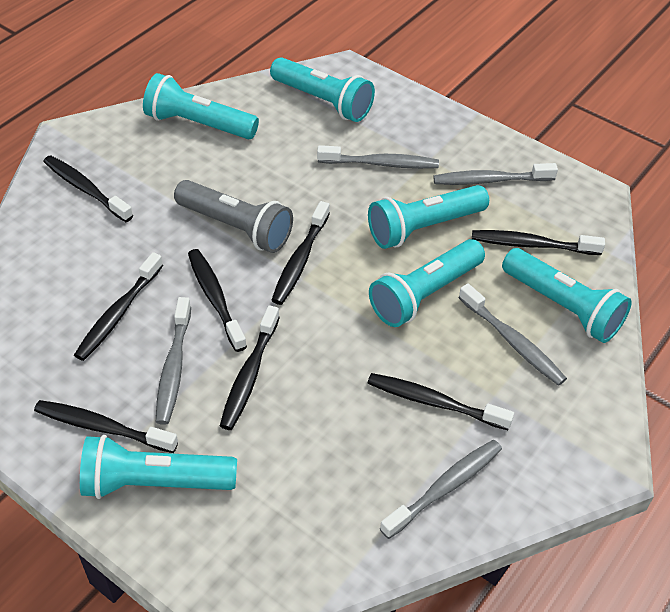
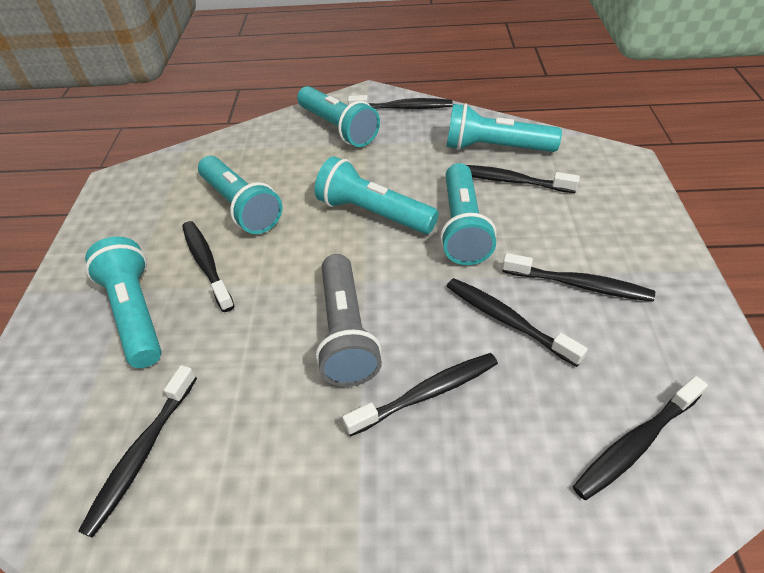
grey toothbrush: [156,297,191,425] [317,145,439,169] [380,440,502,539] [433,163,558,185] [459,284,567,386] = 5 -> none = 0

